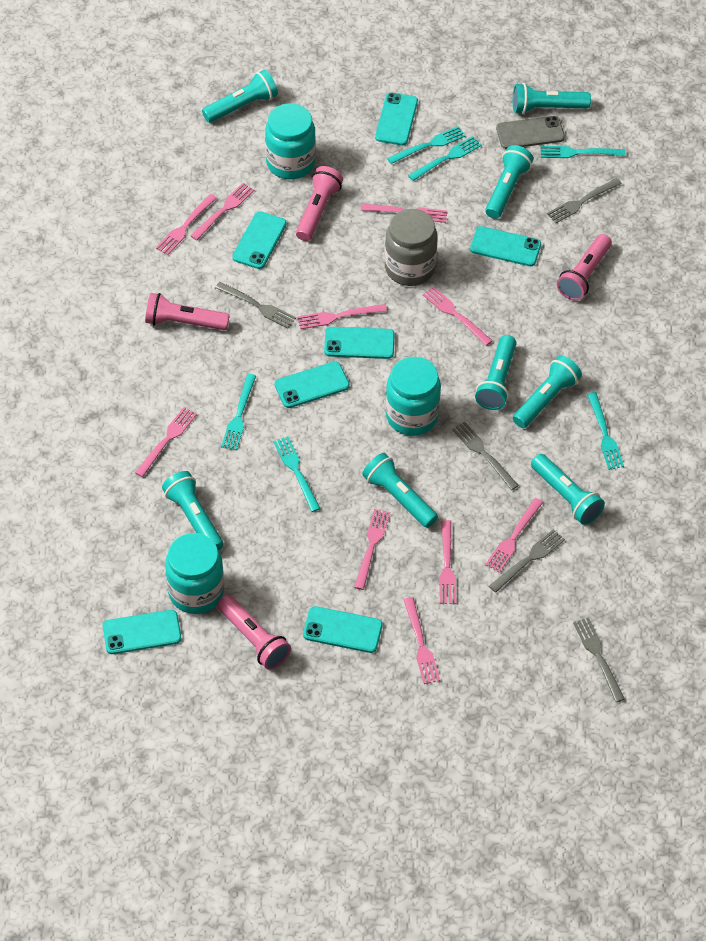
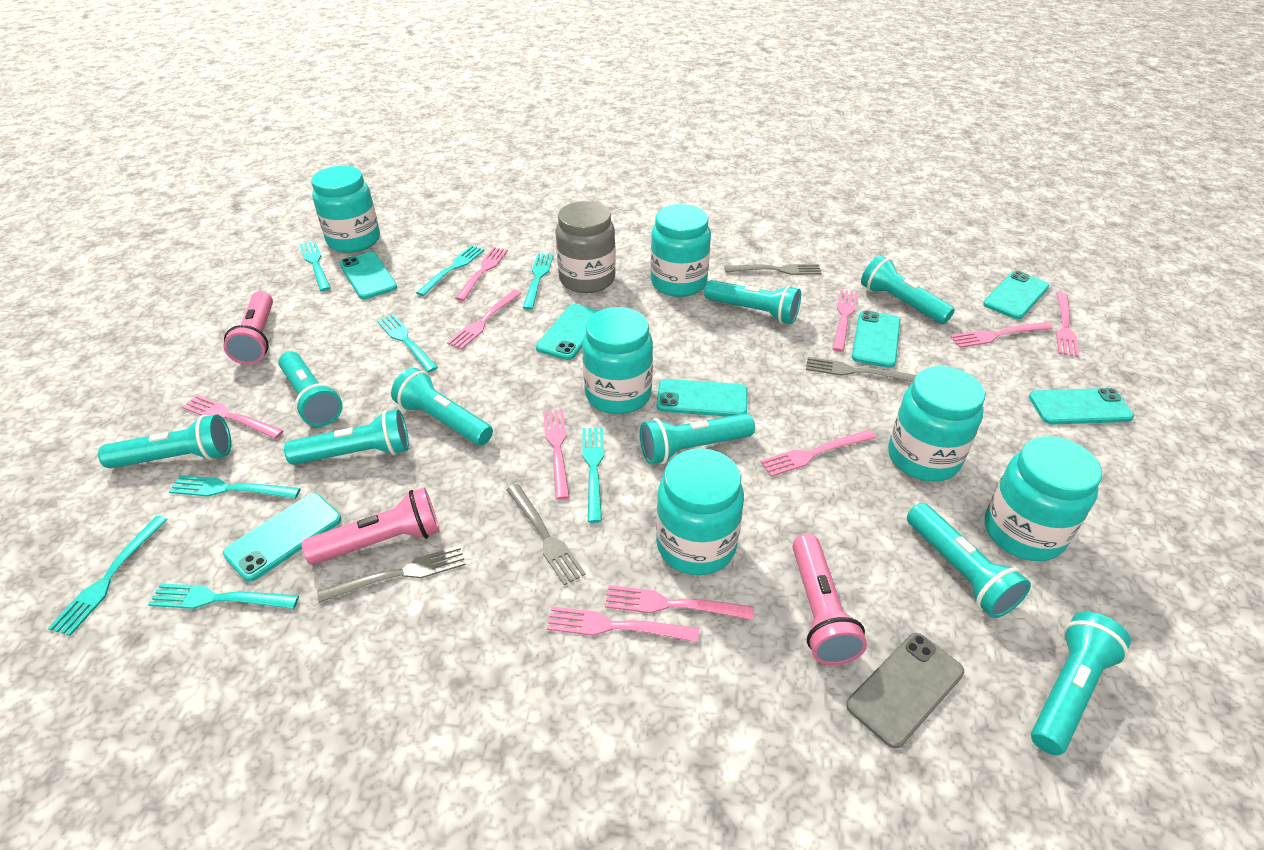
grey fork: [215,282,296,328] [452,422,519,490] [489,529,565,593] [547,178,622,223] [573,617,625,702] = 5 -> [317,545,466,603] [506,484,586,585] [725,264,822,275] [806,357,916,382] = 4
pink flashlight: [145,293,229,330] [217,594,291,670] [296,166,343,241] [557,234,612,300] = 4 -> [223,291,273,365] [302,487,440,565] [792,534,867,665] = 3
turquoise flashlight: [162,471,223,550] [202,70,278,123] [362,453,438,528] [475,335,516,410] [485,145,533,219] [513,83,591,114] [513,356,582,428] [531,454,605,525] = 8 -> [98,415,231,468] [278,351,343,427] [284,410,409,465] [391,368,493,446] [640,413,755,464] [704,280,801,324] [861,255,955,324] [907,503,1031,618] [1031,612,1131,755] = 9
turquoise fork: [221,374,256,450] [273,436,321,512] [387,126,465,164] [408,136,482,181] [541,146,626,158] [587,392,624,470] = 6 -> [48,516,168,636] [148,583,299,609] [169,475,301,499] [299,241,331,291] [377,314,438,373] [416,245,485,296] [523,254,554,310] [582,428,604,523] = 8
turquoise jar: [165,533,224,614] [265,103,316,179] [385,357,441,436] = 3 -> [311,166,380,253] [582,307,653,414] [650,204,711,297] [656,448,744,575] [888,366,985,482] [985,436,1102,561] = 6

